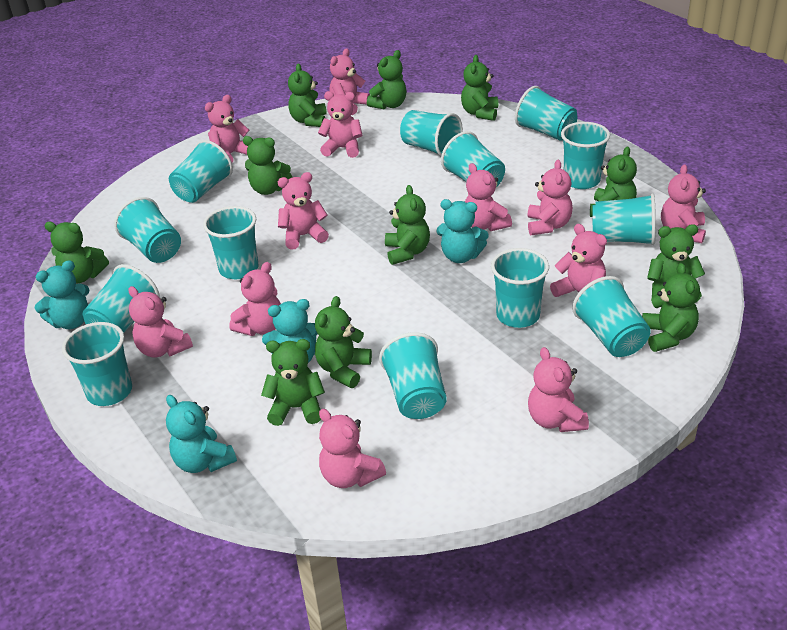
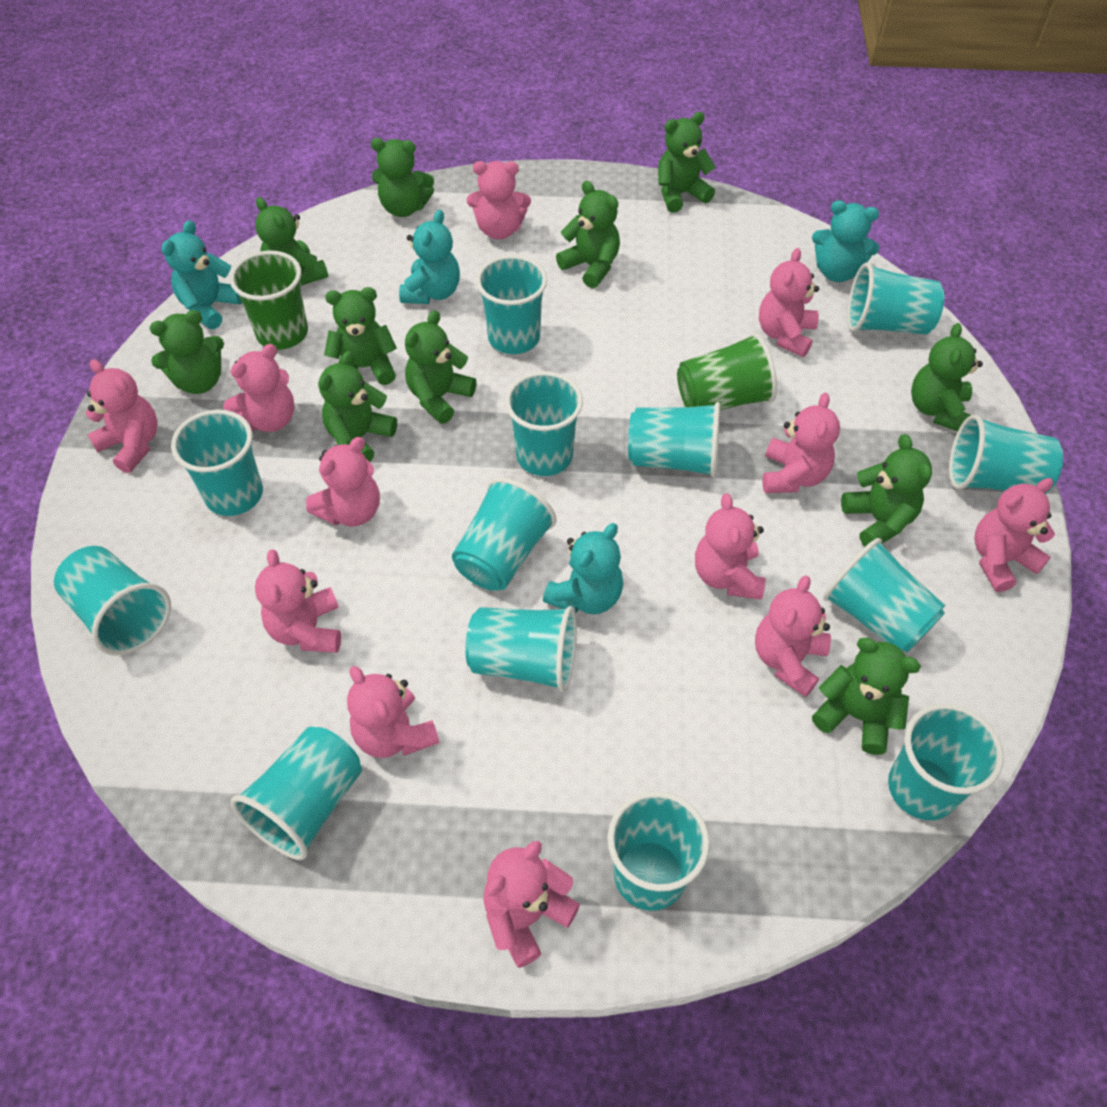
green cup: none = 0 -> [230,250,308,350] [677,333,777,410] = 2

